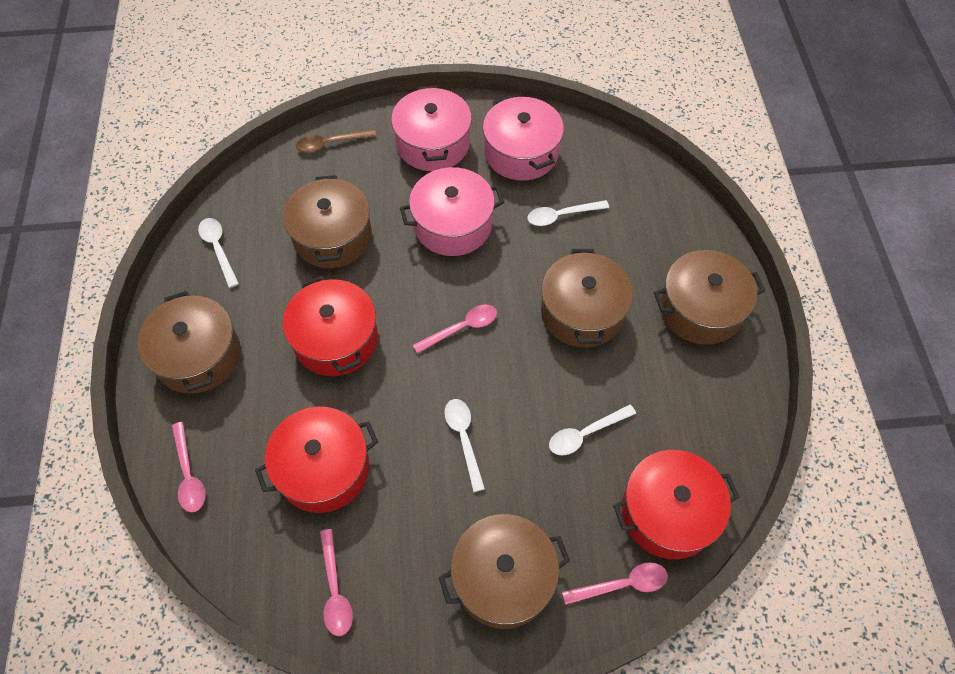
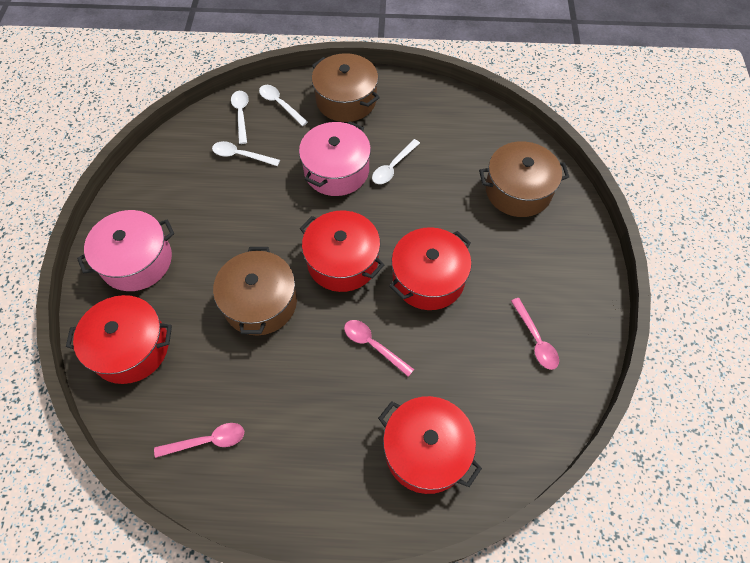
brown pot: [137,291,241,394] [283,175,372,268] [439,514,570,629] [541,249,633,348] [654,250,765,345] = 5 -> [213,247,297,336] [312,53,380,122] [479,141,569,217] = 3
brown spoon: [296,129,376,153] = 1 -> none = 0
pink pot: [391,86,472,171] [400,167,504,256] [483,95,564,181] = 3 -> [77,210,174,291] [299,121,371,196] = 2
pink spoon: [172,422,206,512] [320,529,353,636] [413,304,497,354] [562,562,668,605] = 4 -> [154,423,244,458] [344,320,414,377] [511,298,559,370] = 3
red pot: [255,407,378,513] [283,276,378,376] [613,450,739,559] = 3 -> [66,295,172,384] [299,211,384,292] [378,396,482,494] [389,227,472,310] = 4

